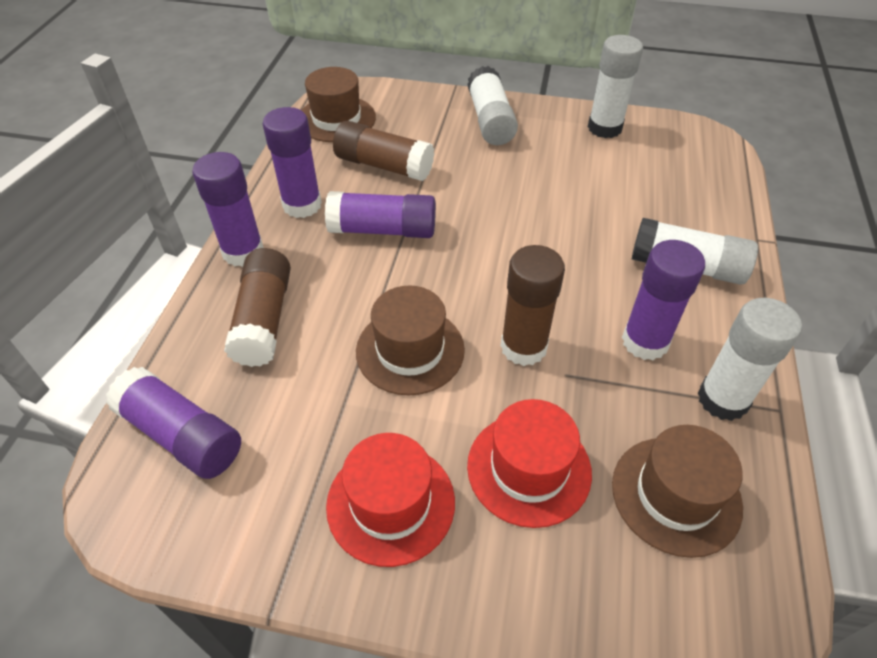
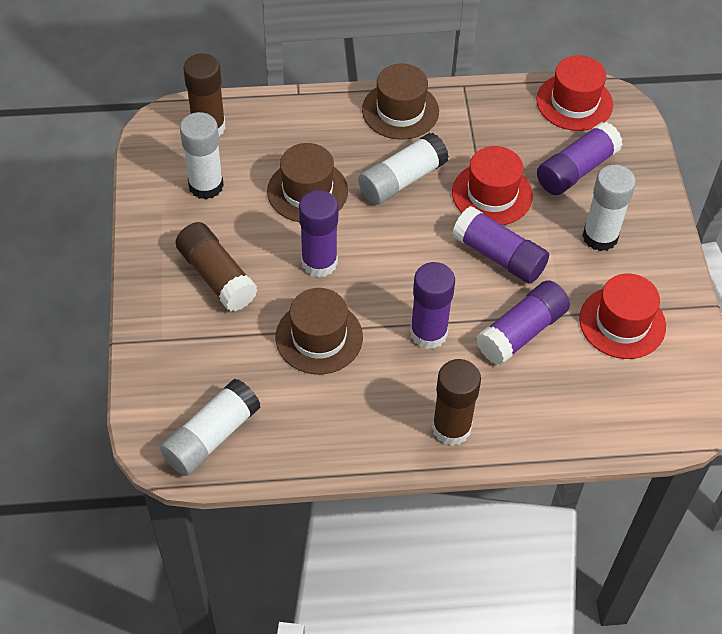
red hat: [326,433,455,567] [467,399,592,528] = 2 -> [452,146,533,225] [536,55,613,131] [579,274,666,359] = 3

